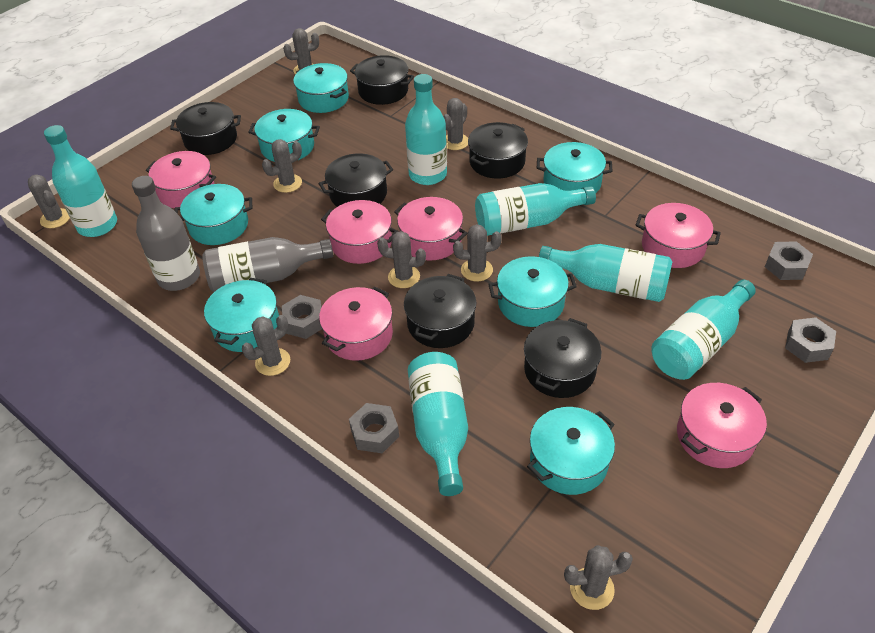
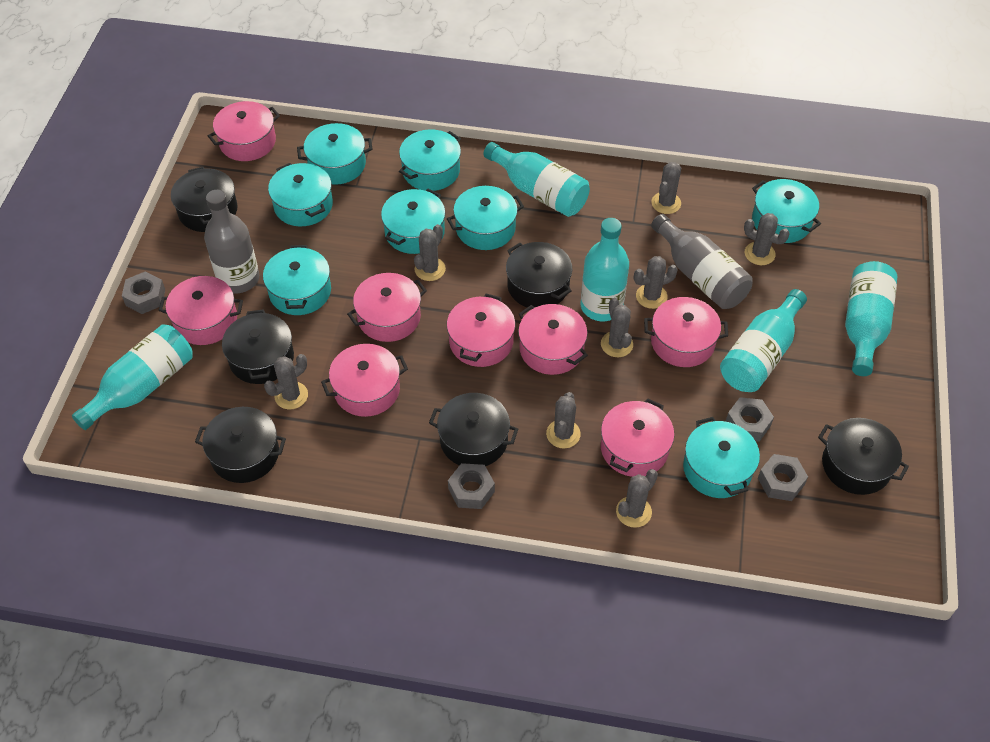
pink pot: [146,151,216,208] [319,286,393,361] [321,200,398,264] [394,197,467,261] [635,203,721,268] [677,383,767,468] = 6 -> [158,276,243,345] [208,101,280,161] [321,344,408,417] [347,273,427,342] [447,294,515,367] [518,304,588,375] [601,398,675,477] [644,297,728,367] = 8
turquoise bottle: [44,125,117,237] [405,74,447,185] [408,352,468,496] [475,183,596,236] [539,244,672,302] [651,280,756,380] = 6 -> [72,324,193,430] [483,142,590,217] [581,218,629,321] [720,289,807,392] [845,261,897,376] = 5
turquoise pot: [175,184,253,245] [204,278,279,352] [248,109,320,162] [293,63,349,113] [488,256,577,327] [527,407,615,495] [537,142,612,193] = 7 -> [263,245,331,315] [268,163,333,227] [297,123,373,185] [381,189,446,254] [399,129,461,191] [447,186,524,250] [683,417,760,498] [752,179,821,243] = 8

